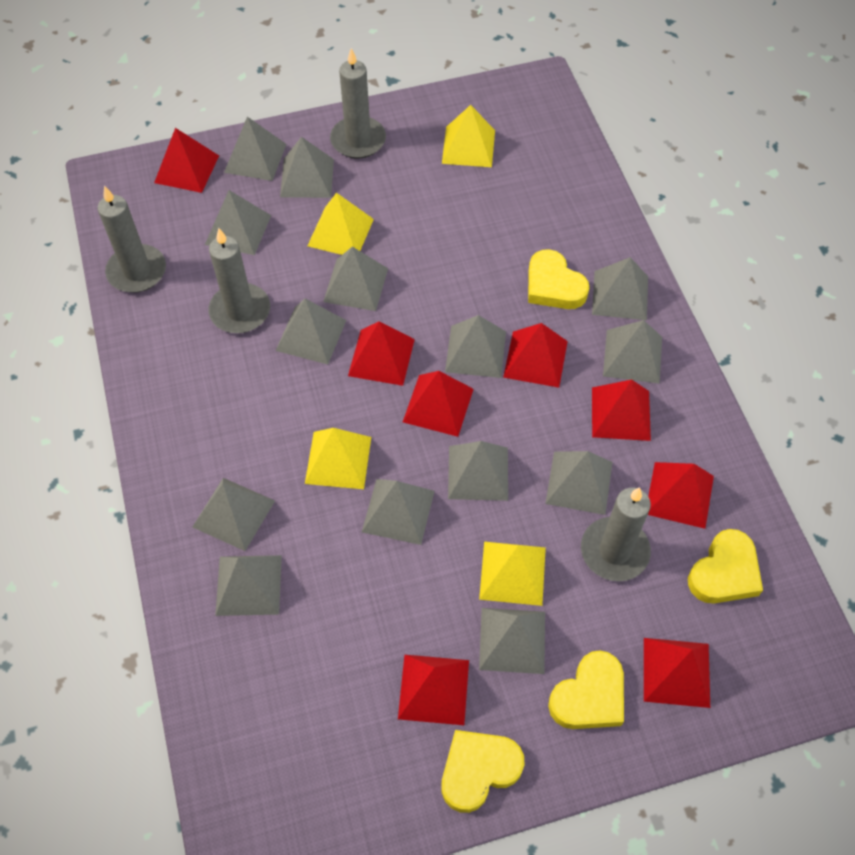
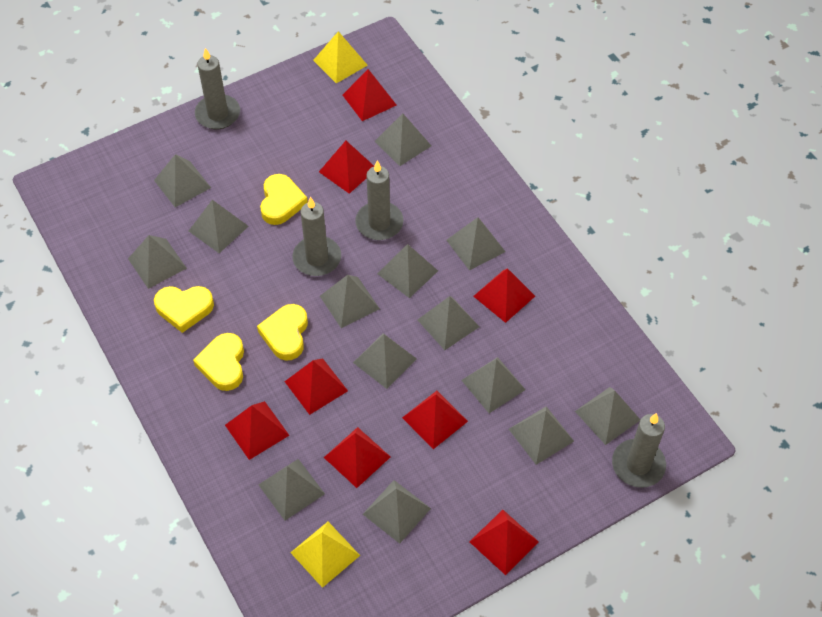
yellow pyramid: [305,428,371,489] [307,193,374,255] [442,105,495,167] [479,542,546,606] = 4 -> [290,522,360,588] [313,31,368,84] = 2

